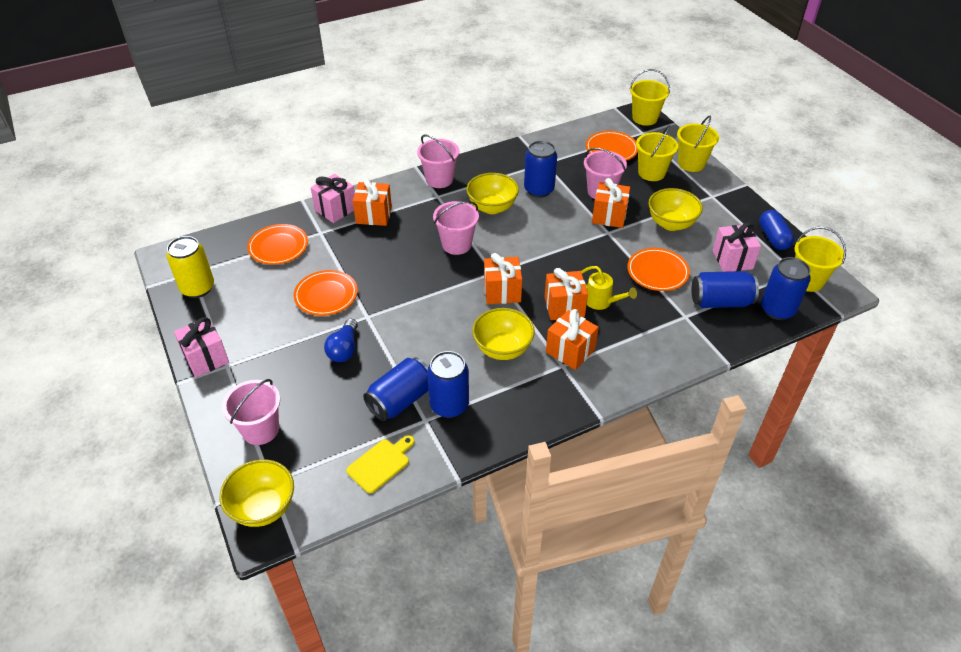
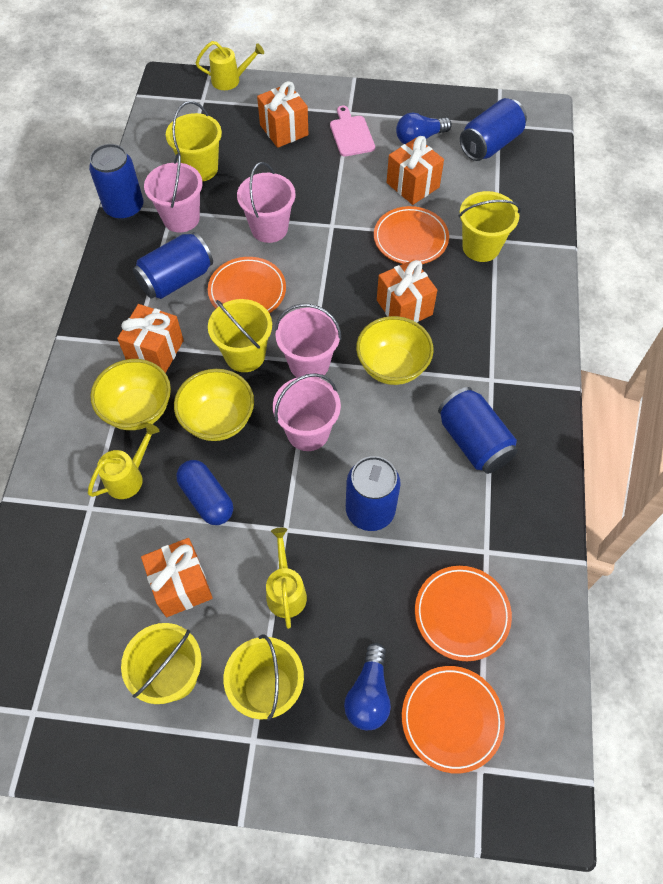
blue light bulb: [324,319,358,362] = 1 -> [344,643,391,730] [396,112,452,144] = 2
pink cutting board: none = 0 -> [330,105,375,157] = 1
pink gift: [174,317,229,377] [310,174,355,223] [712,223,761,272] = 3 -> none = 0
yellow bowl: [220,459,294,527] [466,173,519,214] [472,308,535,360] [648,188,703,231] = 4 -> [90,359,171,430] [174,369,254,441] [356,316,434,385] = 3
yellow bucket: [629,69,670,126] [636,125,678,181] [677,116,719,172] [795,227,846,292] = 4 -> [121,623,202,704] [166,101,222,182] [208,299,272,372] [223,634,304,721] [459,191,521,262] = 5
yellow can: [167,236,214,298] = 1 -> none = 0
yellow cutting board: [346,435,415,493] = 1 -> none = 0
yellow watering can: [581,266,637,310] = 1 -> [88,423,159,499] [196,41,264,90] [266,527,307,629] = 3

